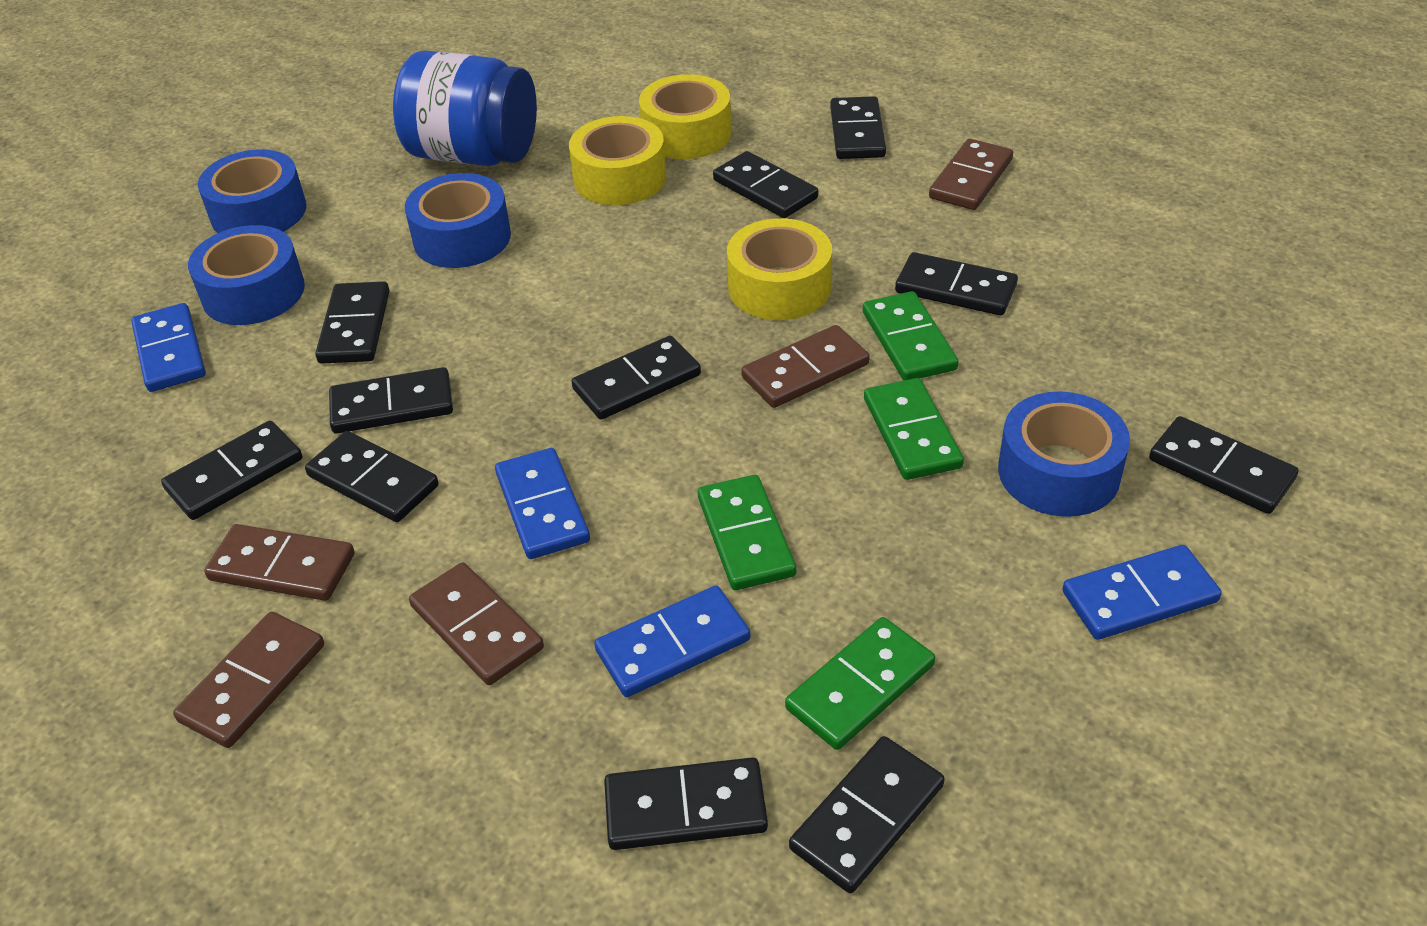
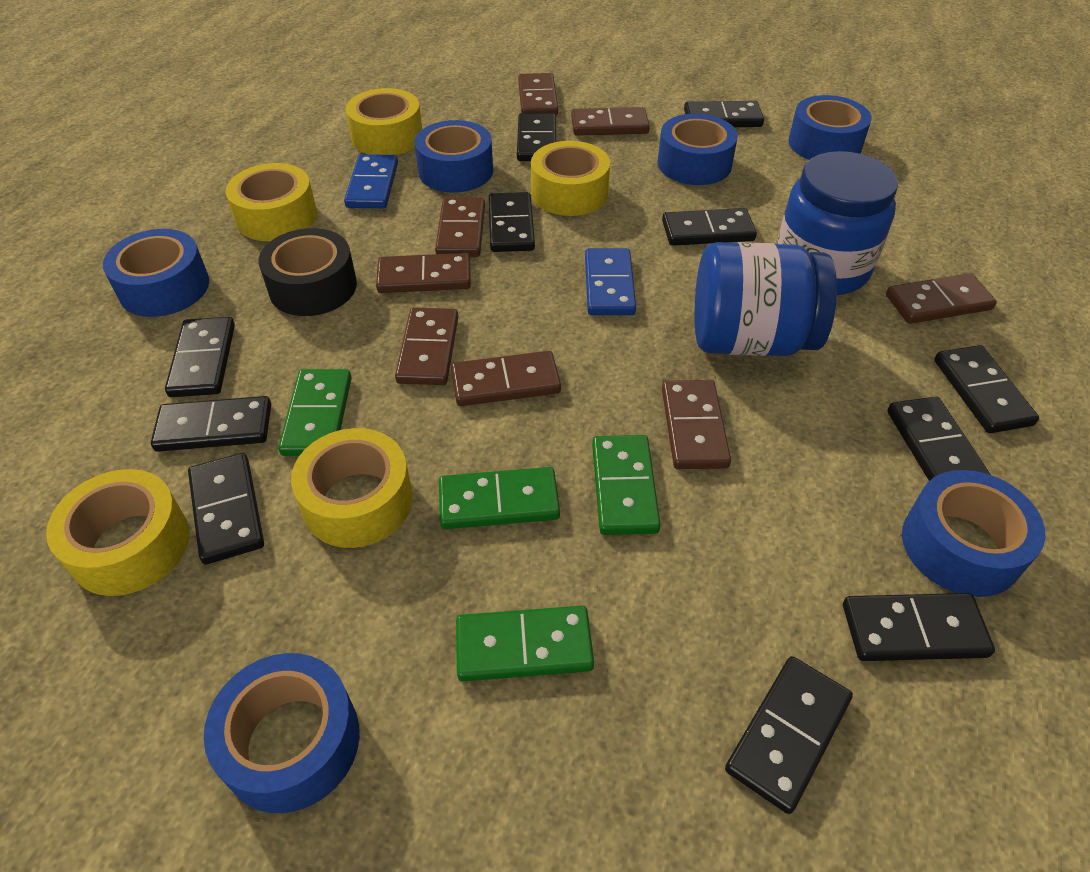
black tape: none = 0 -> [259,228,357,316] = 1
blue domino: [131,303,206,392] [495,448,590,559] [594,586,750,697] [1062,545,1222,640] = 4 -> [344,154,398,208] [585,248,636,315] = 2
blue jar: [393,50,537,166] = 1 -> [694,242,837,356] [777,151,898,295] = 2
blue tape: [188,225,305,325] [198,150,307,233] [405,173,511,268] [998,392,1130,517] = 4 -> [103,229,209,317] [204,653,360,813] [415,120,493,193] [658,114,738,185] [788,95,872,160] [902,470,1046,597] = 6
brown domino: [173,612,324,748] [204,524,355,601] [409,562,544,685] [741,325,870,408] [929,139,1013,210] = 5 -> [376,253,471,293] [395,307,458,385] [435,197,485,257] [451,351,561,406] [518,73,558,116] [571,107,650,136] [662,380,731,469] [886,273,997,324] = 8
yellow tape: [569,116,666,205] [639,74,731,159] [727,218,832,320] = 3 -> [46,469,189,596] [226,163,317,241] [291,428,413,548] [346,88,422,155] [531,141,610,216] = 5

